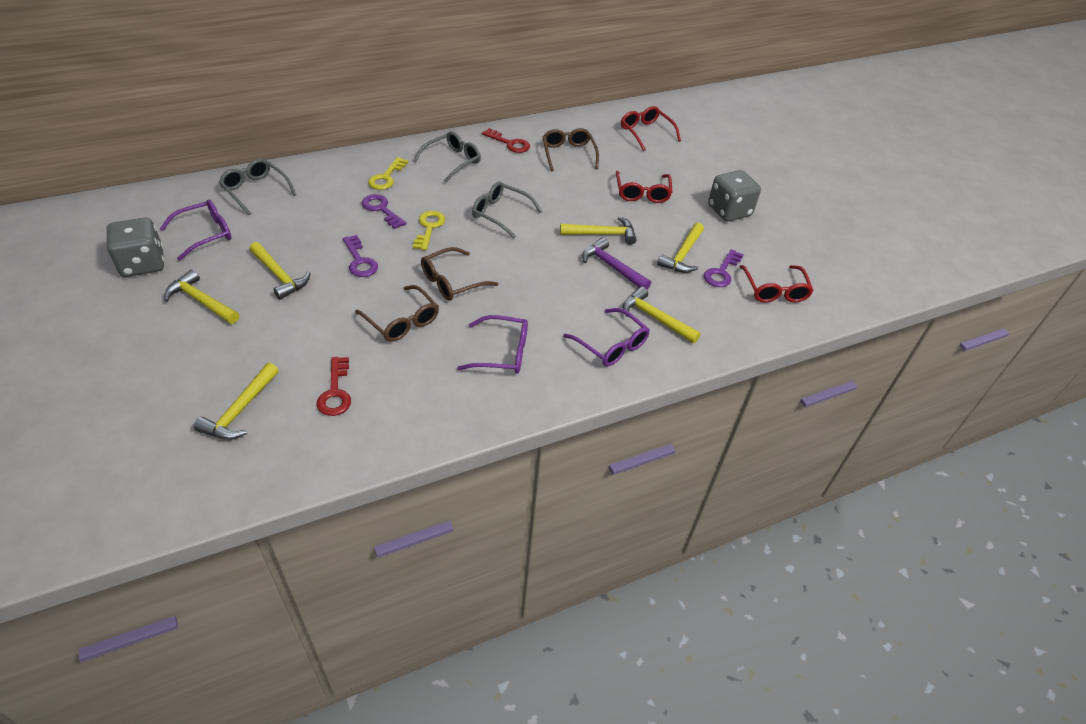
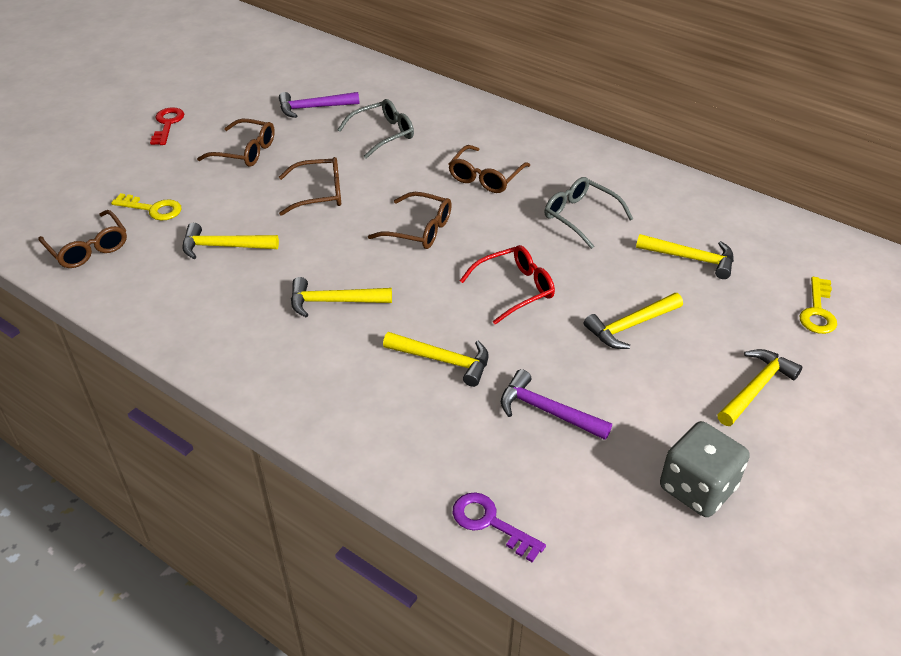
brown glasses: [355,285,439,342] [421,247,498,301] [543,128,599,172] = 3 -> [38,210,127,268] [197,119,275,167] [279,157,341,216] [368,192,452,249] [449,145,530,193] = 5
grey dice: [107,217,164,277] [708,170,761,222] = 2 -> [660,421,750,517] = 1
grey glasses: [219,159,296,215] [413,131,481,183] [472,182,542,238] = 3 -> [337,99,414,159] [545,177,633,249] = 2
purple glasses: [160,200,231,261] [457,315,528,374] [563,308,650,366] = 3 -> none = 0
purple hammer: [582,237,651,290] = 1 -> [279,92,360,118] [501,369,612,440] = 2
purple key: [343,235,378,277] [362,194,407,229] [704,249,744,287] = 3 -> [452,493,546,563] = 1
red glasses: [616,171,672,203] [621,106,681,151] [739,265,814,303] = 3 -> [460,245,555,325] = 1
red key: [317,357,351,416] [482,128,530,153] = 2 -> [150,107,184,145] = 1

